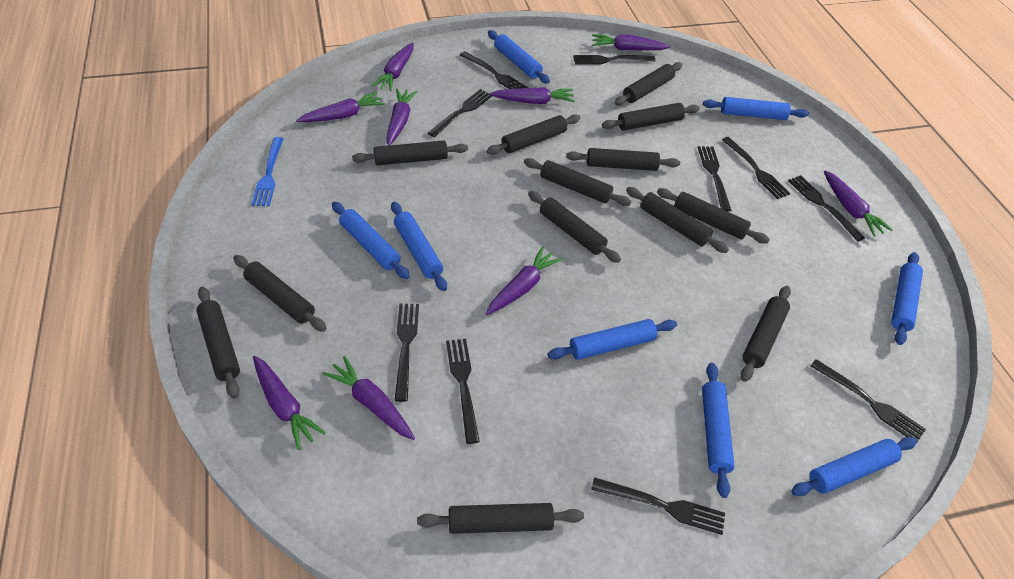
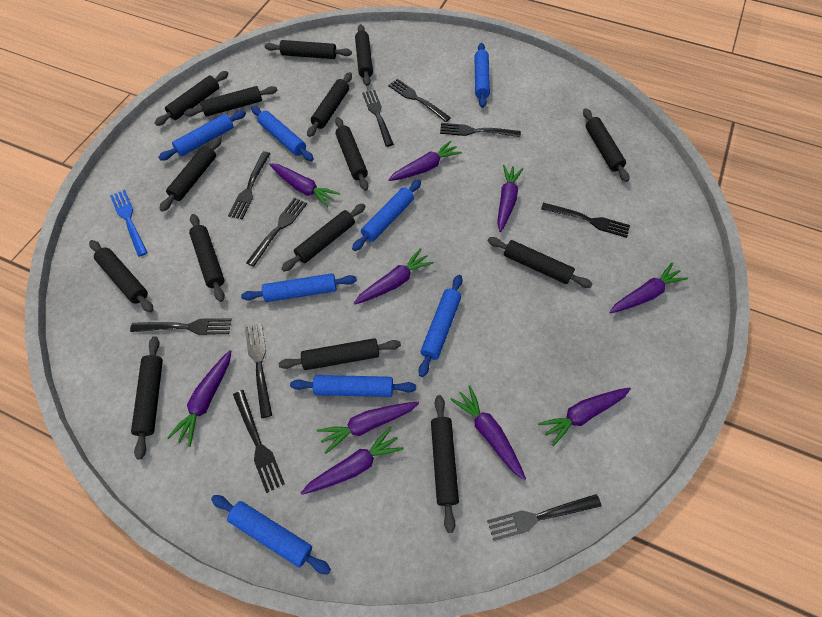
black rolling pin: [196,287,240,398] [233,255,327,332] [352,140,468,166] [417,503,584,534] [487,114,580,155] [524,158,631,206] [528,191,621,263] [566,148,680,171] [602,103,700,131] [615,62,682,106] [626,187,729,253] [657,188,770,244] [741,286,791,382] = 13 -> [89,240,154,312] [131,336,163,460] [155,71,228,126] [159,137,222,212] [184,86,277,117] [189,214,225,302] [265,40,352,59] [279,338,401,370] [281,204,366,272] [307,72,352,137] [335,117,368,191] [355,24,373,86] [431,395,459,533] [488,237,592,288] [583,108,629,182] = 15
purple carrot: [253,356,326,450] [296,92,385,122] [322,356,415,440] [371,43,414,91] [386,89,417,146] [486,246,563,315] [489,87,575,104] [592,34,670,50] [824,171,893,237] = 9 -> [167,350,231,447] [269,163,340,207] [301,427,404,495] [317,402,419,454] [354,248,434,305] [388,141,462,181] [450,386,526,480] [497,165,523,232] [538,387,631,446] [610,263,688,313] = 10

